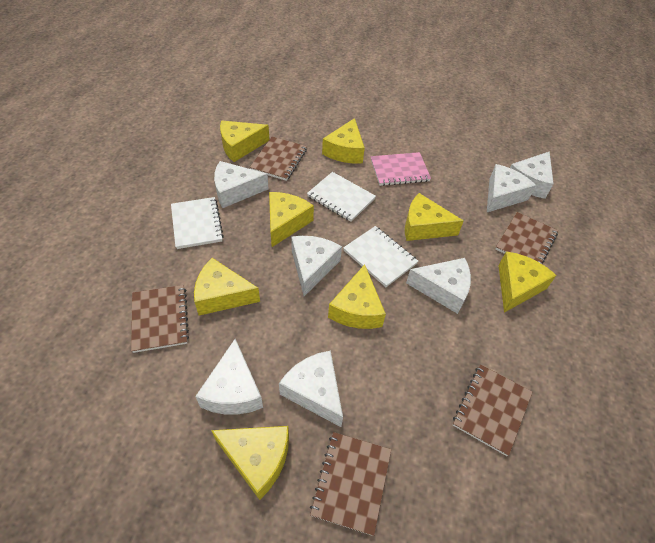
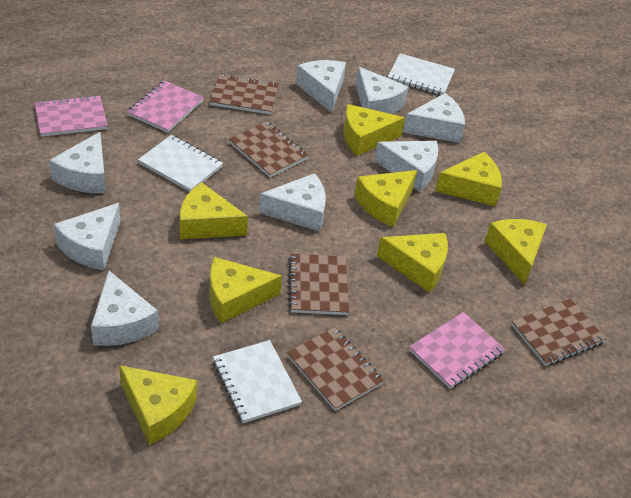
pink notebook: [371,152,431,186] = 1 -> [35,95,108,137] [127,80,204,133] [409,312,505,389] = 3
white cheese: [195,339,263,415] [214,161,269,208] [279,350,343,427] [291,236,342,296] [406,258,471,314] [487,164,536,212] [510,151,554,199] = 7 -> [49,132,106,193] [54,203,120,271] [91,271,159,346] [259,173,326,232] [296,60,346,113] [355,67,409,114] [374,141,438,192] [403,93,465,143] = 8

